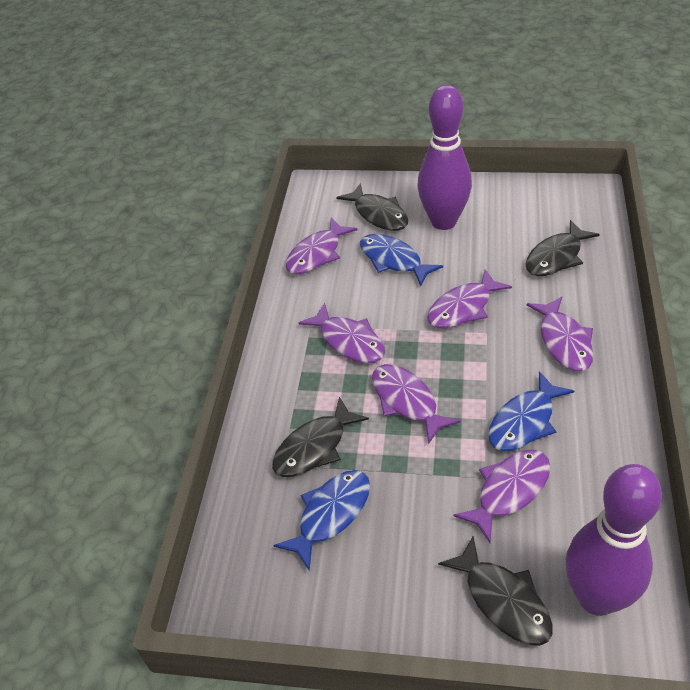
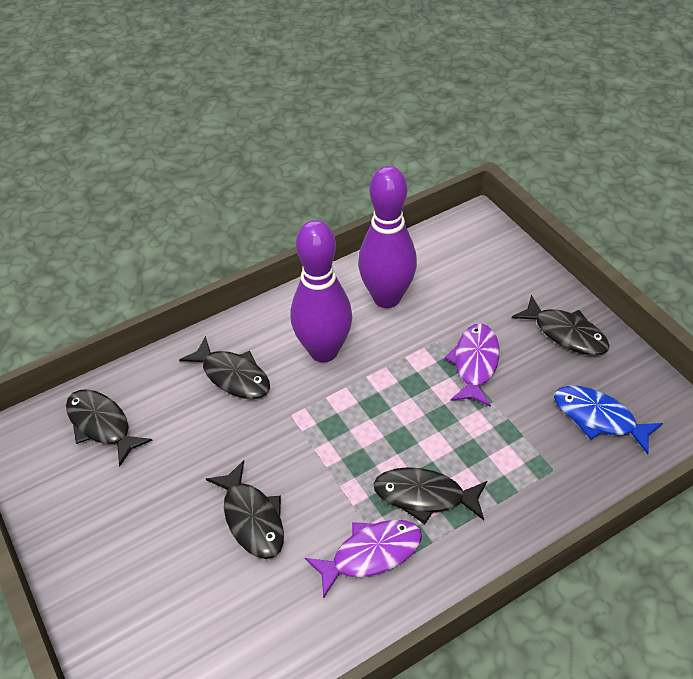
black fish: [272,397,369,477] [336,183,408,231] [438,536,553,646] [525,220,600,276] = 4 -> [66,389,153,467] [179,336,270,399] [206,460,284,559] [373,467,487,524] [512,295,610,356] = 5
blue fish: [274,470,370,572] [360,234,443,286] [488,371,574,451] = 3 -> [554,386,663,454] = 1
purple fish: [285,218,358,274] [299,303,385,363] [372,364,461,444] [427,269,512,328] [453,450,550,543] [527,297,593,371] = 6 -> [305,520,422,599] [445,324,500,407] = 2

